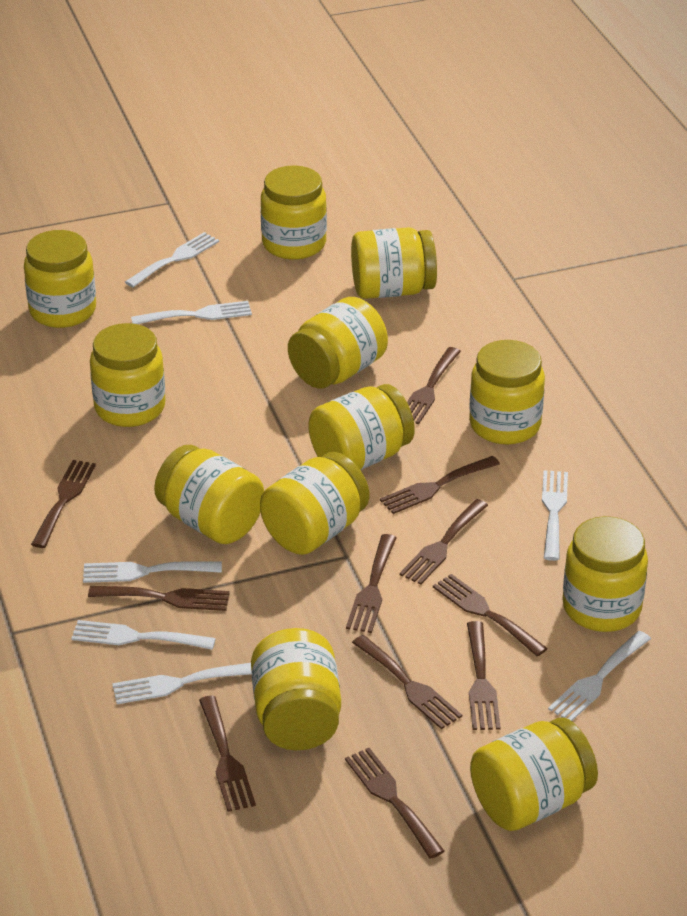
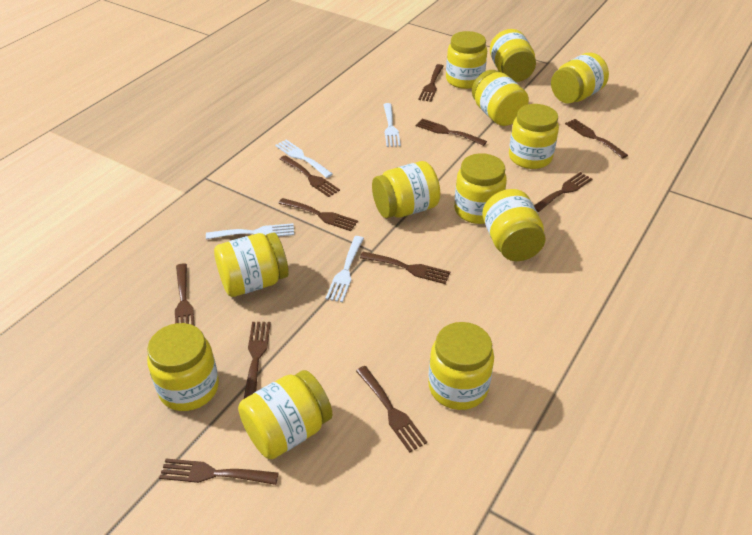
white fork: [71,620,216,650] [83,561,222,583] [112,663,252,704] [125,232,219,287] [131,301,252,324] [542,470,568,561] [548,631,651,721] = 7 -> [206,223,294,240] [275,139,333,178] [326,236,364,302] [383,103,401,147] = 4

